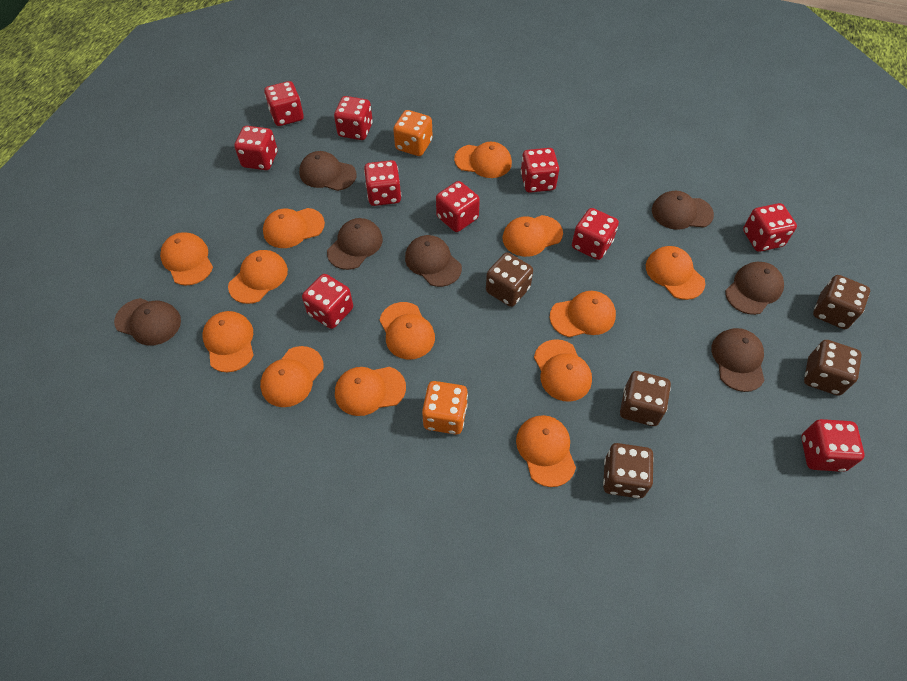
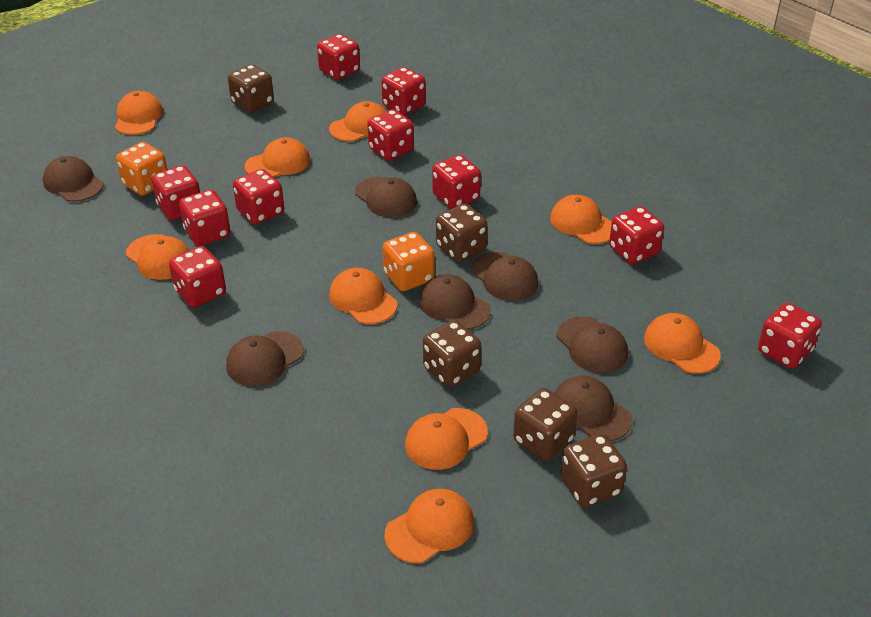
orange cap: [160,232,213,285] [202,311,254,373] [228,250,288,304] [260,346,324,407] [263,208,325,248] [335,367,406,416] [380,302,435,360] [454,142,512,178] [503,215,563,257] [516,415,576,487] [534,339,592,402] [550,291,616,337] [646,246,705,300] = 13 -> [115,91,163,135] [126,234,189,280] [245,137,310,177] [329,101,386,142] [329,268,397,324] [384,489,474,563] [405,408,488,470] [550,195,612,244] [644,313,721,374] = 9

